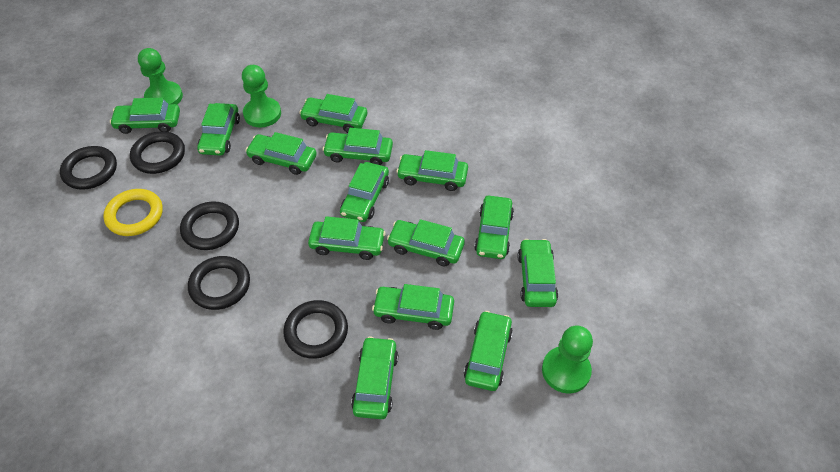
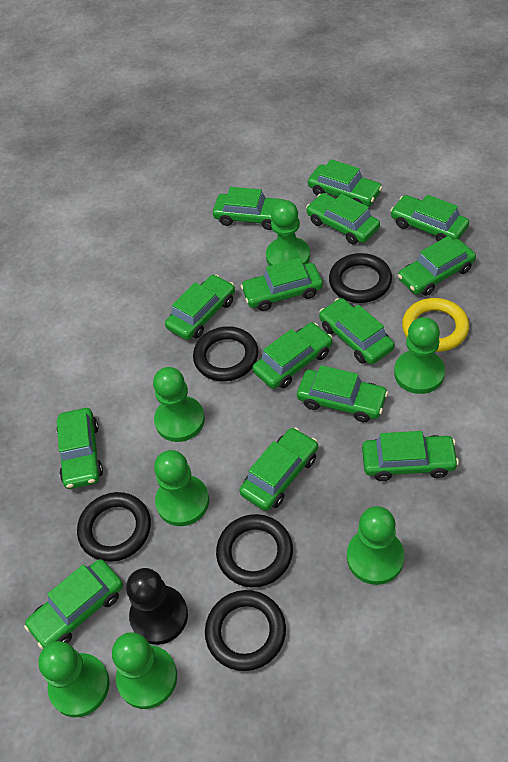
black pawn: none = 0 -> [126,568,188,645] = 1
green pawn: [138,48,183,105] [242,65,281,128] [542,326,593,393] = 3 -> [38,641,110,717] [112,632,177,709] [153,367,205,442] [154,450,209,526] [266,200,310,266] [347,506,404,585] [394,317,445,394] = 7

